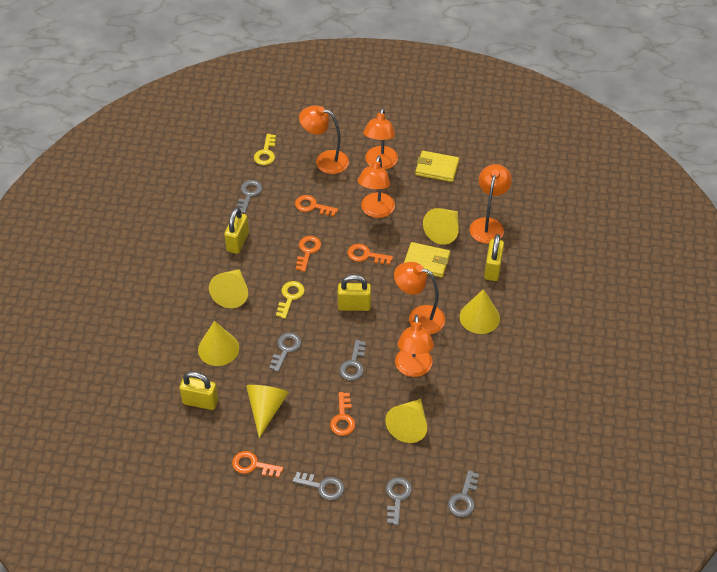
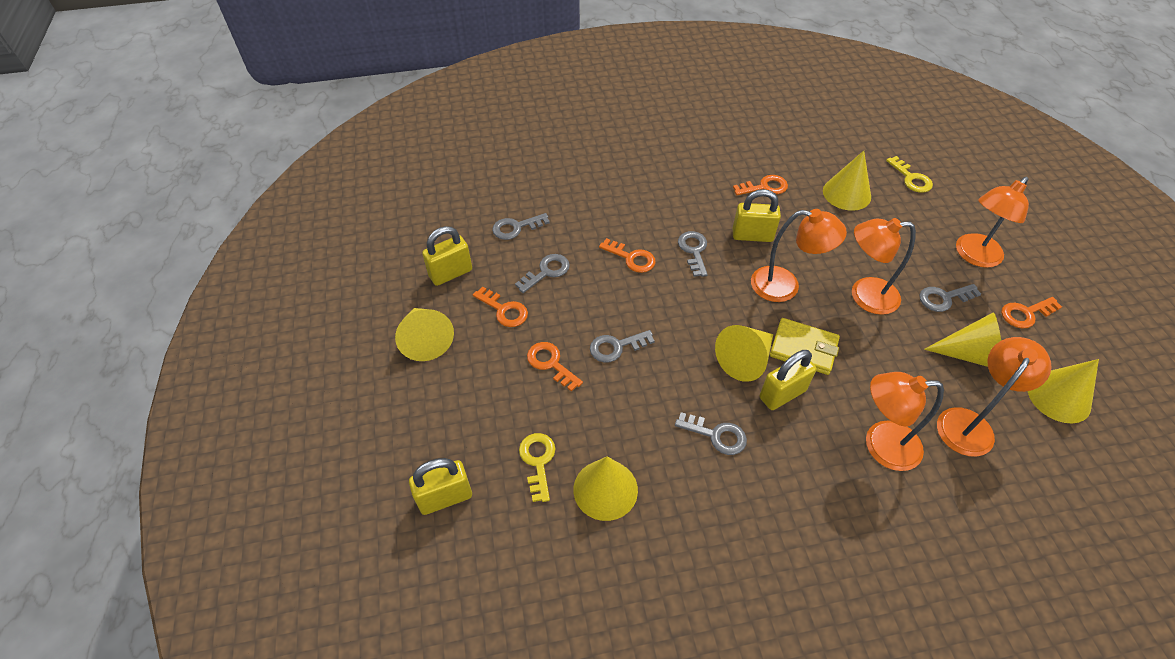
orange lamp: [299,105,349,174] [357,156,395,218] [363,108,398,169] [394,262,445,334] [395,315,434,377] [470,164,512,244] = 6 -> [751,209,847,302] [852,218,916,315] [866,372,944,471] [937,337,1052,457] [956,177,1029,268] = 5
yellow wallet: [404,242,450,278] [415,151,459,182] = 2 -> [770,318,840,375] = 1

